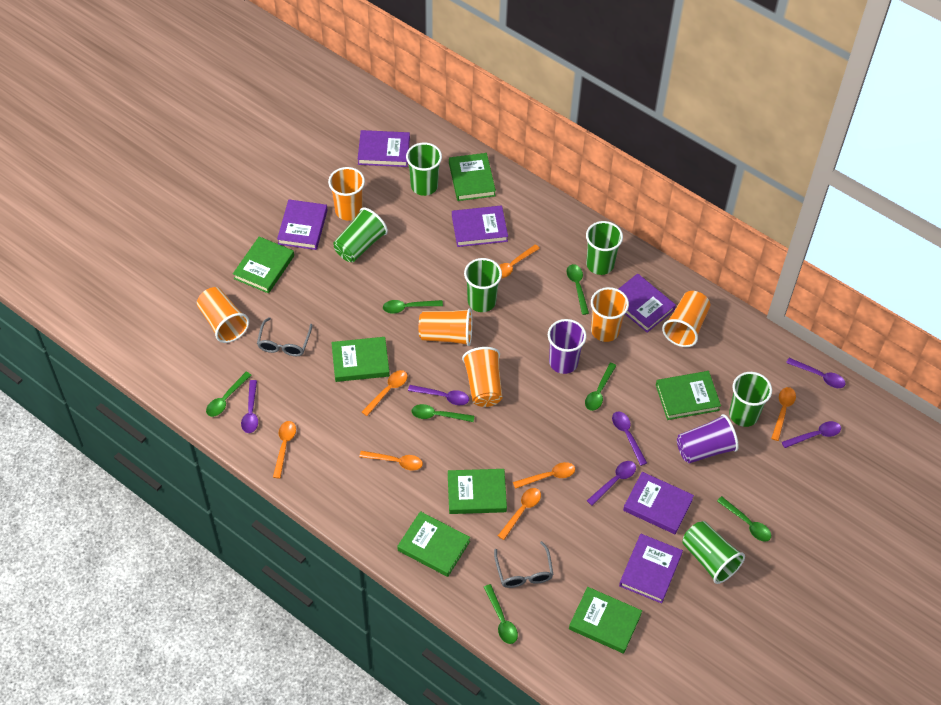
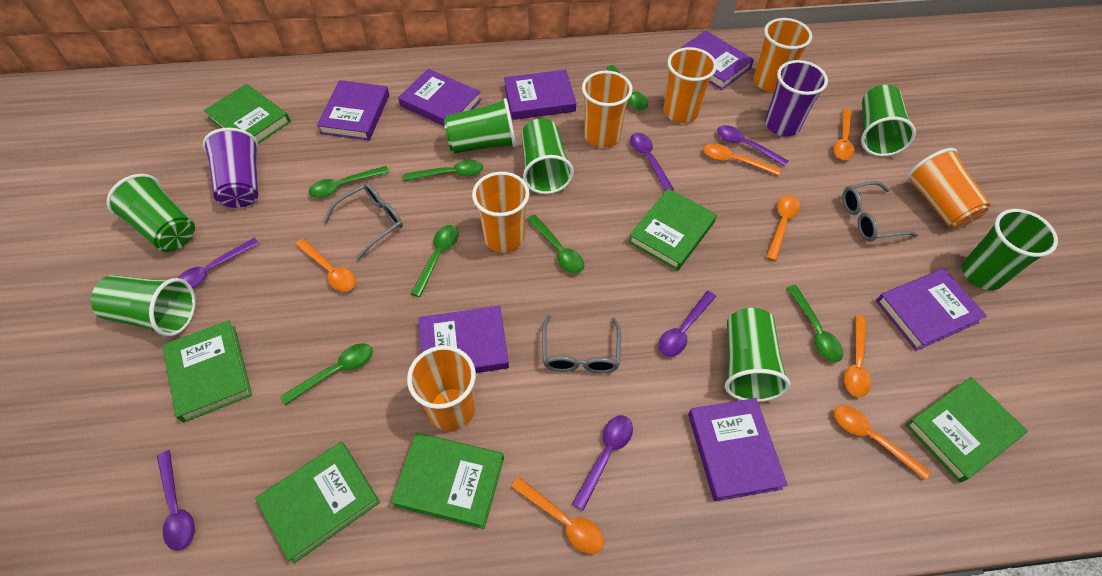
green book: [233,237,294,294] [331,337,390,382] [397,511,470,577] [448,469,507,514] [449,153,496,201] [569,587,642,654] [656,371,721,420] = 7 -> [163,320,252,422] [204,84,291,144] [256,441,380,564] [391,433,504,529] [628,189,717,271] [905,377,1027,483] = 6
green cup: [333,207,388,262] [406,142,442,196] [464,258,502,312] [586,221,623,275] [682,521,745,584] [729,372,772,427] = 6 -> [91,275,196,337] [107,174,195,252] [444,98,516,154] [521,118,574,194] [725,308,790,402] [861,85,916,156] [962,209,1058,290] = 7
grey glasses: [257,317,313,356] [494,541,554,588] = 2 -> [323,183,403,260] [542,315,621,373] [842,181,918,242] = 3
purple book: [277,199,327,250] [358,130,410,167] [452,206,508,247] [619,273,676,333] [619,534,683,603] [623,472,694,534] = 6 -> [317,80,389,140] [398,69,481,127] [419,306,509,373] [504,70,576,120] [679,31,754,90] [688,398,788,501] [876,268,987,351] = 7

